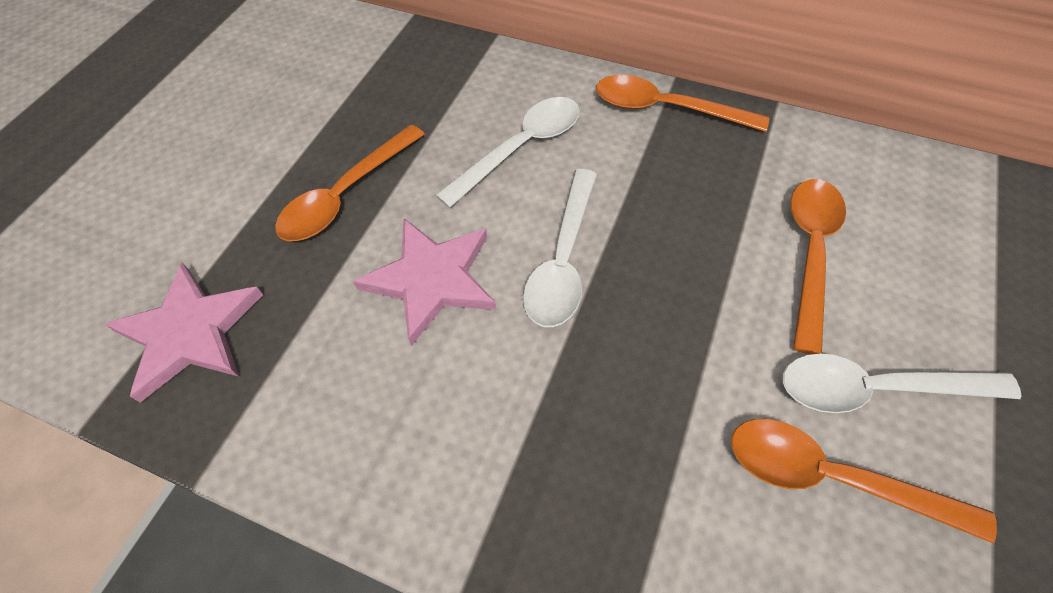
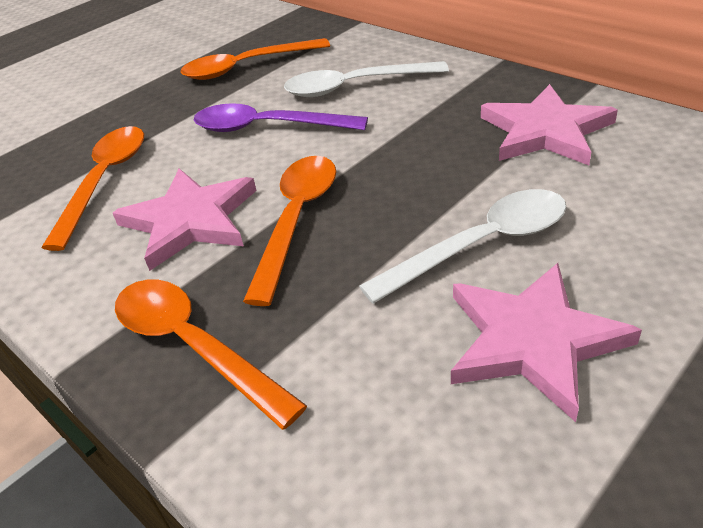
pink star: [105,263,263,403] [353,218,496,346] = 2 -> [113,169,257,271] [451,263,642,422] [481,84,618,165] = 3
purple spoon: none = 0 -> [194,103,368,132] = 1
white spoon: [435,97,580,208] [523,169,597,327] [783,354,1022,413] = 3 -> [284,61,449,97] [359,189,567,304] = 2

